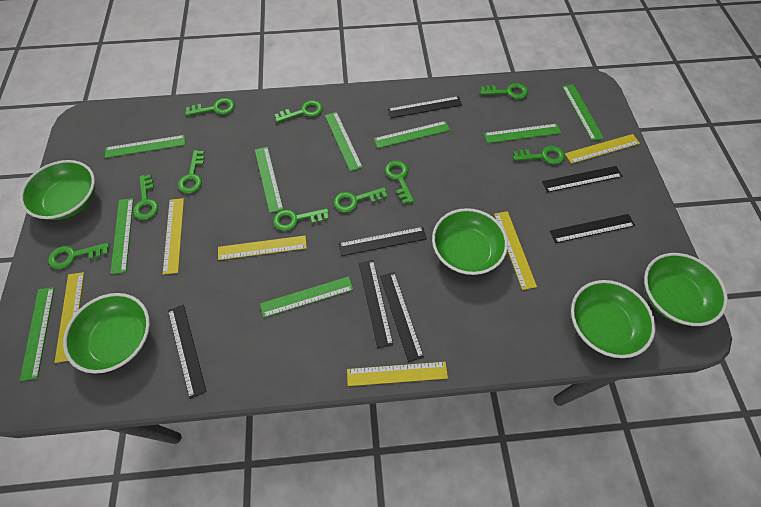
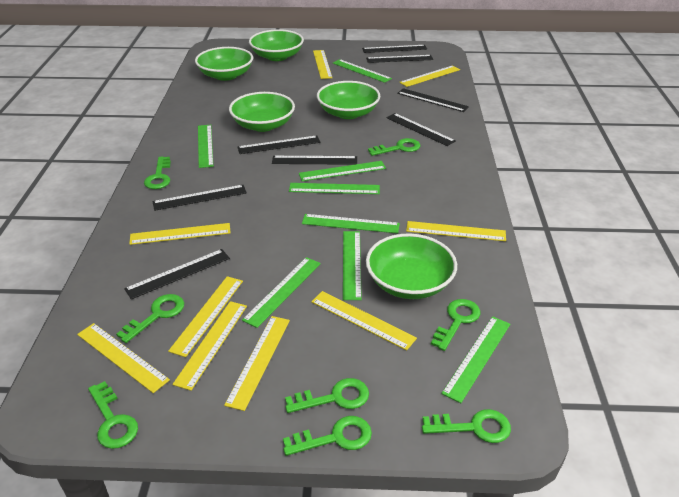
black ruler: [168,305,207,399] [339,227,427,256] [359,260,393,348] [380,272,424,362] [388,96,462,118] [542,166,622,193] [550,214,635,243] = 7 -> [124,249,230,299] [152,185,247,211] [237,135,321,154] [272,156,357,165] [362,45,427,53] [366,55,433,63] [387,113,456,146] [397,88,469,112] = 8
green key: [48,243,109,269] [133,174,158,220] [178,150,205,194] [185,98,235,116] [273,208,329,231] [274,100,323,123] [334,187,387,212] [385,160,414,204] [480,83,528,99] [513,146,565,164] = 10 -> [88,381,138,449] [116,294,184,343] [144,156,171,189] [283,416,372,456] [285,378,369,413] [368,138,420,156] [422,409,511,443] [431,299,480,351] = 8
green ruler: [20,287,54,381] [105,135,185,158] [110,198,134,274] [255,147,283,213] [260,276,353,318] [325,112,363,171] [374,121,450,148] [484,124,561,143] [562,84,604,141] = 9 -> [198,125,213,168] [242,257,321,328] [289,183,380,194] [299,161,386,181] [302,214,400,233] [333,59,392,83] [343,231,362,300] [441,316,510,403] = 8
yellow ruler: [54,272,84,363] [163,198,184,275] [218,236,307,260] [347,362,448,386] [494,211,537,290] [565,134,640,164] = 6 -> [77,323,170,393] [129,223,231,245] [168,276,243,357] [172,301,247,391] [224,316,290,411] [311,291,417,351] [313,50,332,79] [399,65,460,87] [406,221,506,241] = 9

